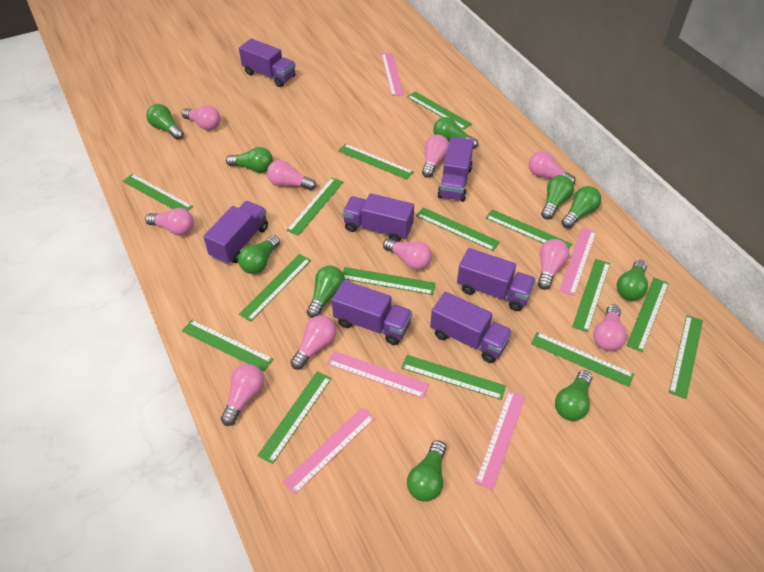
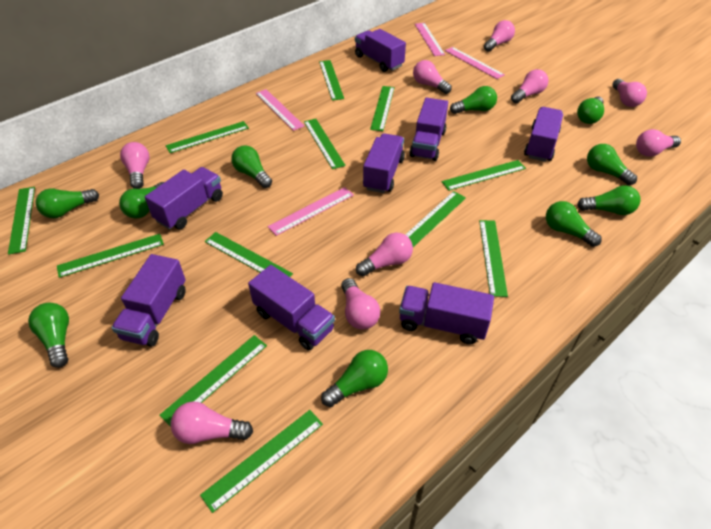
green ruler: [123,174,193,210] [182,320,273,371] [239,254,311,322] [257,371,332,464] [286,178,343,236] [338,144,414,180] [343,267,436,295] [401,355,506,400] [407,92,472,130] [416,207,500,251] [486,209,572,249] [531,332,634,387] [572,259,610,332] [626,278,669,352] [669,315,703,399] = 15 -> [8,187,35,255] [57,234,164,278] [159,335,267,427] [166,121,249,153] [200,410,323,513] [205,232,293,277] [304,119,346,169] [319,60,344,101] [370,86,395,131] [405,191,466,247] [442,160,526,191] [479,220,508,297] = 12
pink light bulb: [145,208,194,236] [182,106,221,130] [221,364,264,426] [267,160,316,191] [291,315,336,370] [383,238,432,270] [422,135,449,178] [529,151,576,184] [538,239,569,290] [593,304,626,351] = 10 -> [120,142,149,189] [171,401,253,444] [341,278,380,330] [356,233,413,276] [413,60,452,94] [484,20,515,52] [511,69,548,103] [612,79,647,107] [636,129,681,157] = 9
pink ruler: [282,407,375,495] [327,351,429,398] [381,53,404,96] [475,390,525,490] [559,228,596,296] = 5 -> [256,89,305,131] [268,187,354,236] [415,23,445,56] [445,47,505,79] = 4
purple truck: [203,201,268,264] [239,38,296,87] [332,280,412,345] [342,193,414,242] [430,292,512,363] [437,137,474,202] [457,248,536,311] = 7 -> [111,254,186,346] [145,167,223,230] [248,265,335,350] [355,29,406,72] [363,133,405,193] [399,282,494,345] [409,98,448,161] [524,107,563,162] = 8

